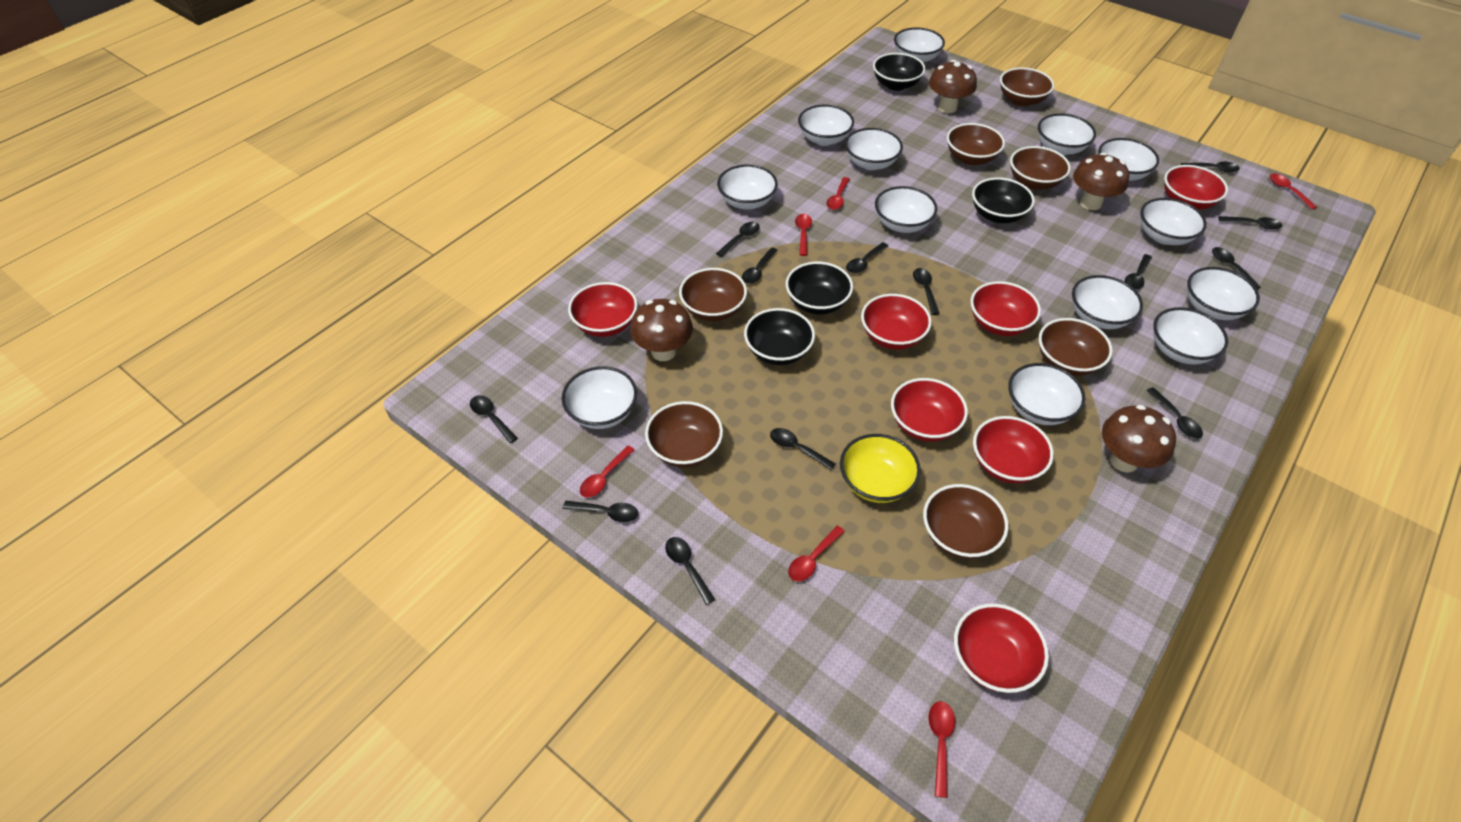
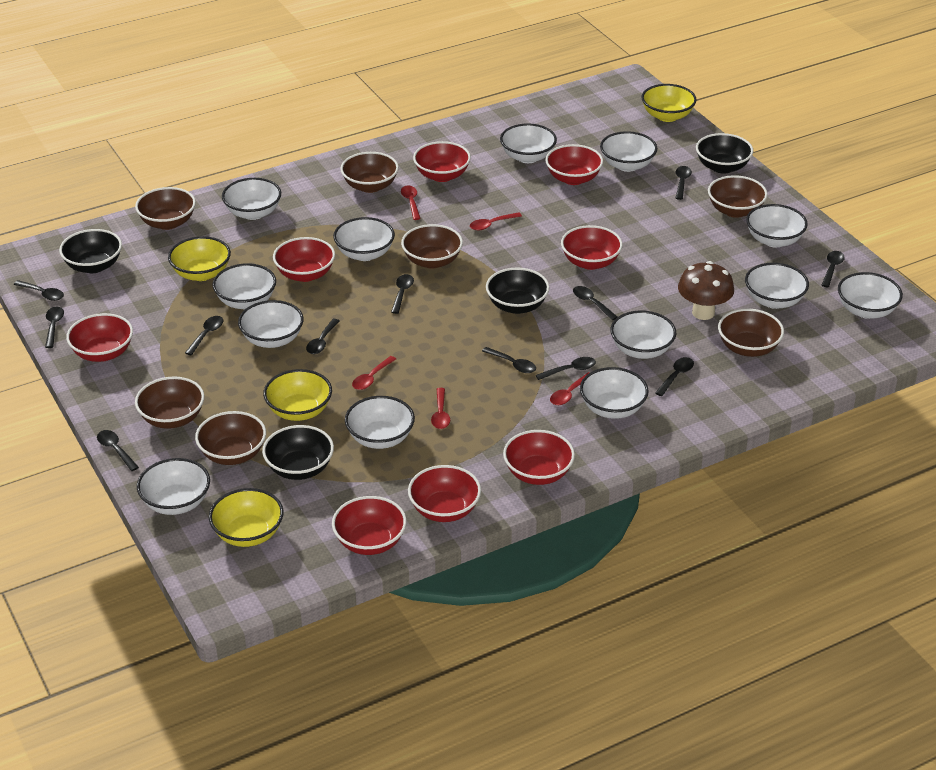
black spoon: [470,395,518,443] [563,501,638,522] [665,537,716,605] [716,222,760,257] [742,247,778,284] [770,428,835,470] [846,242,888,274] [913,268,940,315] [1125,254,1152,290] [1147,387,1203,439] [1181,162,1240,172] [1212,247,1261,289] [1219,216,1282,230] = 13 -> [14,280,64,301] [45,306,64,348] [97,430,139,471] [185,316,223,355] [306,319,340,354] [391,274,414,314] [482,347,536,373] [536,357,596,380] [573,286,617,320] [655,357,694,396] [676,166,692,200] [821,251,845,287] = 12
brown mushroom: [630,299,693,361] [929,60,977,113] [1073,152,1129,210] [1102,405,1176,473] = 4 -> [678,261,734,320] = 1
red bowl: [568,282,638,337] [861,294,932,349] [891,378,968,442] [954,603,1049,693] [971,281,1041,336] [973,416,1054,483] [1164,165,1228,210] = 7 -> [66,313,133,362] [273,237,335,282] [332,496,407,555] [408,465,481,522] [413,141,471,182] [503,430,575,485] [545,144,603,185] [561,225,623,270] = 8
red spoon: [580,445,635,498] [788,526,845,581] [795,214,812,256] [827,177,850,210] [928,701,955,798] [1270,173,1317,210] = 6 -> [352,356,396,390] [401,185,421,220] [431,388,450,429] [470,212,522,230] [550,372,590,405] = 5
yellow bowl: [840,434,921,503] = 1 -> [168,236,231,281] [209,488,283,547] [263,369,332,421] [641,84,697,122] = 4

